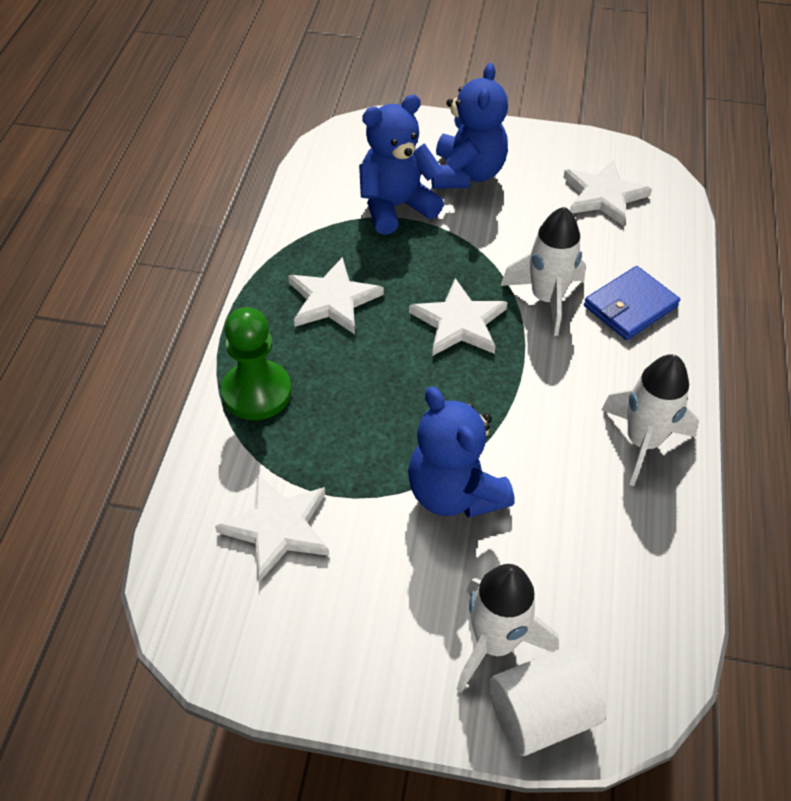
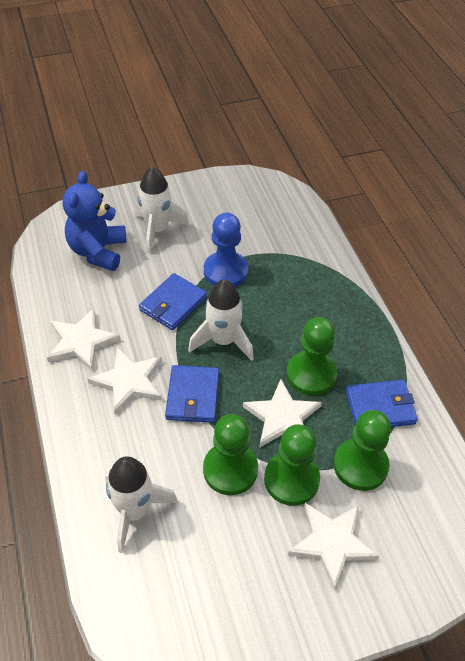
blue pawn: none = 0 -> [204,213,248,287] = 1
blue teddy bear: [359,95,444,235] [408,387,514,518] [431,63,508,189] = 3 -> [62,171,127,271] = 1
blue wallet: [584,266,680,340] = 1 -> [139,273,207,330] [165,365,219,423] [346,380,418,427] = 3
green pawn: [221,307,292,420] = 1 -> [203,414,258,495] [264,424,320,506] [287,317,337,396] [334,410,391,491] = 4
white cylinder: [489,646,606,756] = 1 -> none = 0

